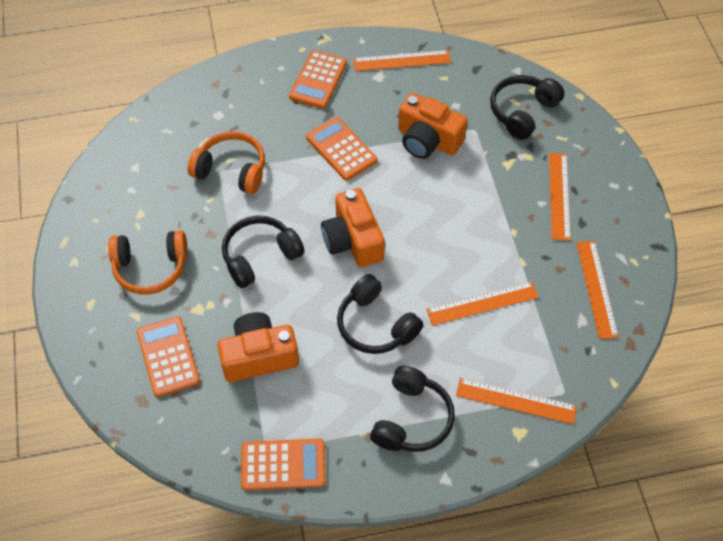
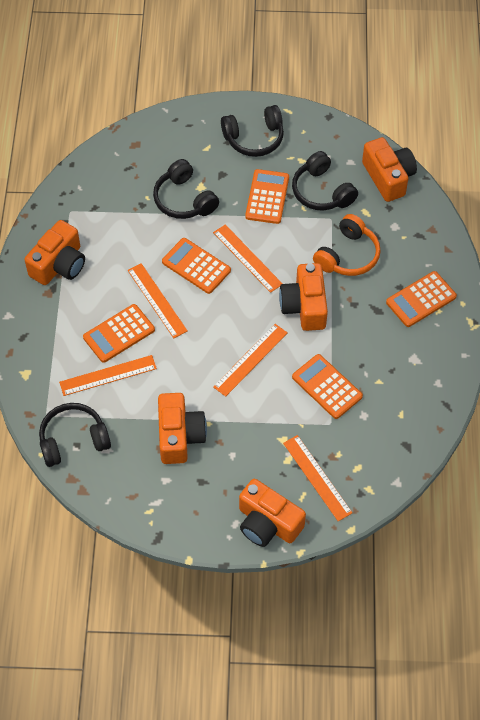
orange calculator: [137,317,200,397] [241,439,326,491] [289,50,347,109] [306,117,377,181] = 4 -> [83,304,155,363] [162,238,231,294] [245,169,289,224] [292,354,363,419] [386,271,457,327] = 5
orange camera: [218,312,299,382] [321,188,385,268] [398,93,468,159] = 3 -> [24,220,85,285] [158,393,207,464] [239,479,306,547] [279,263,328,331] [362,137,417,202] = 5
orange headphones: [108,230,188,295] [188,131,265,194] = 2 -> [313,214,381,276] = 1

